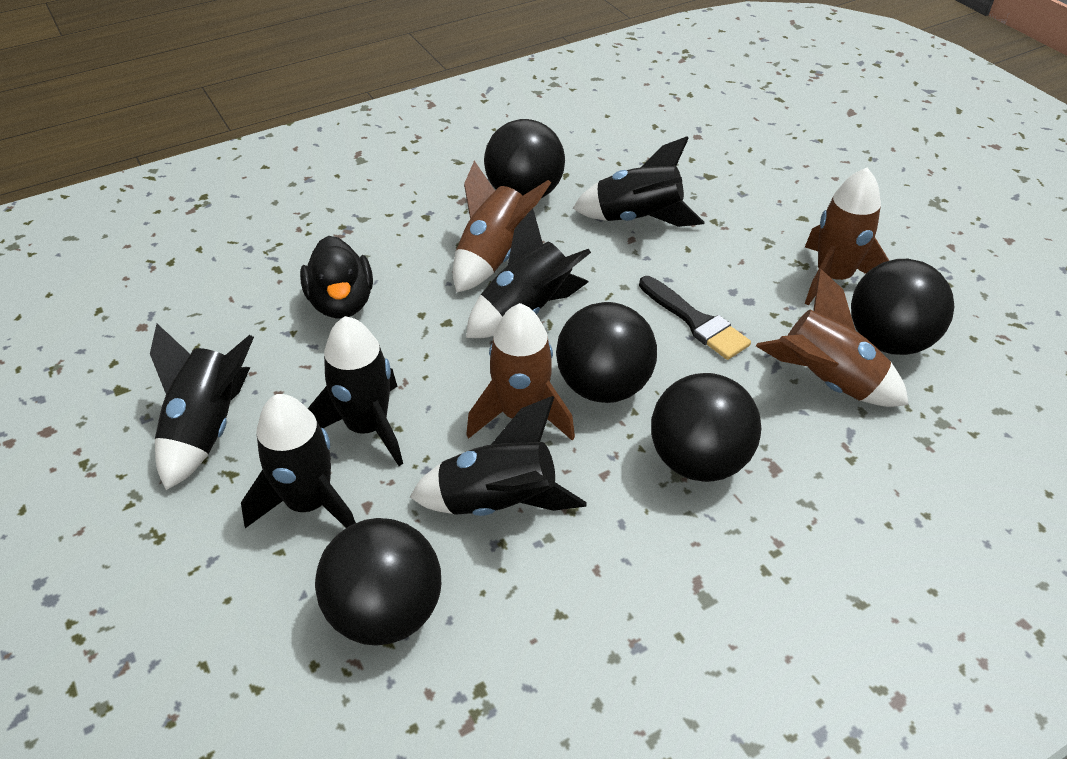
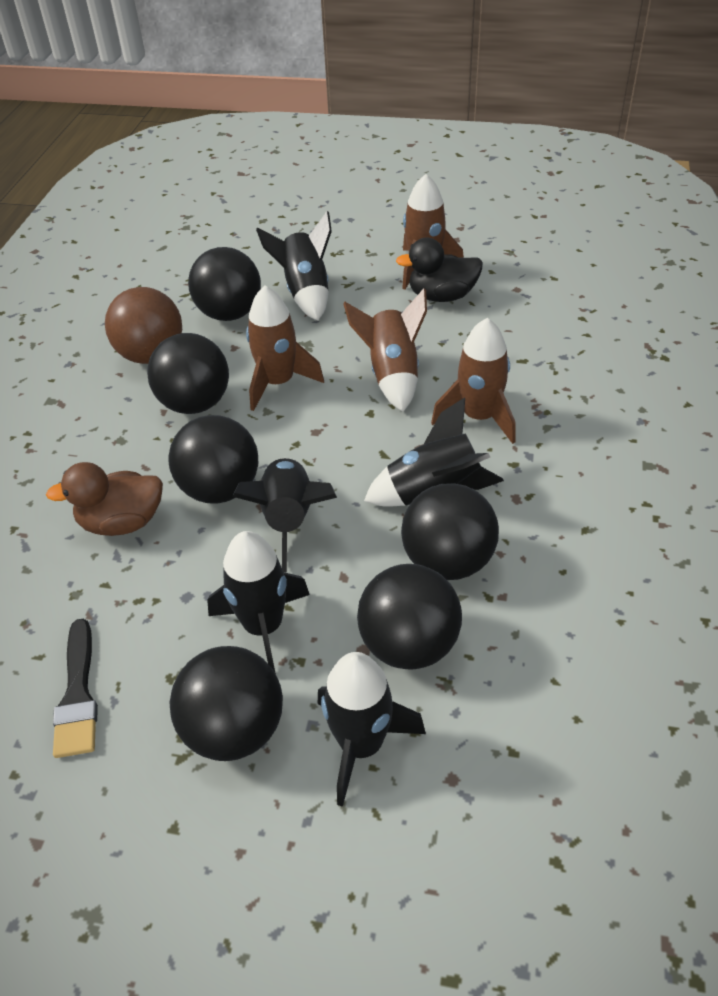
black ball: [315,518,441,646] [484,119,565,198] [556,302,657,403] [651,373,761,482] [851,259,954,355] = 5 -> [147,333,229,414] [168,415,258,504] [170,646,283,761] [188,247,261,321] [357,564,462,669] [401,483,499,580] = 6
black rocket: [150,324,254,490] [241,394,356,528] [308,316,403,466] [410,396,587,516] [466,208,591,338] [573,136,704,227] = 6 -> [207,531,310,674] [232,458,337,572] [256,211,332,321] [318,652,426,807] [364,397,504,507] = 5
brown ball: none = 0 -> [105,287,182,364] = 1
brown duck: none = 0 -> [46,462,163,536] = 1

